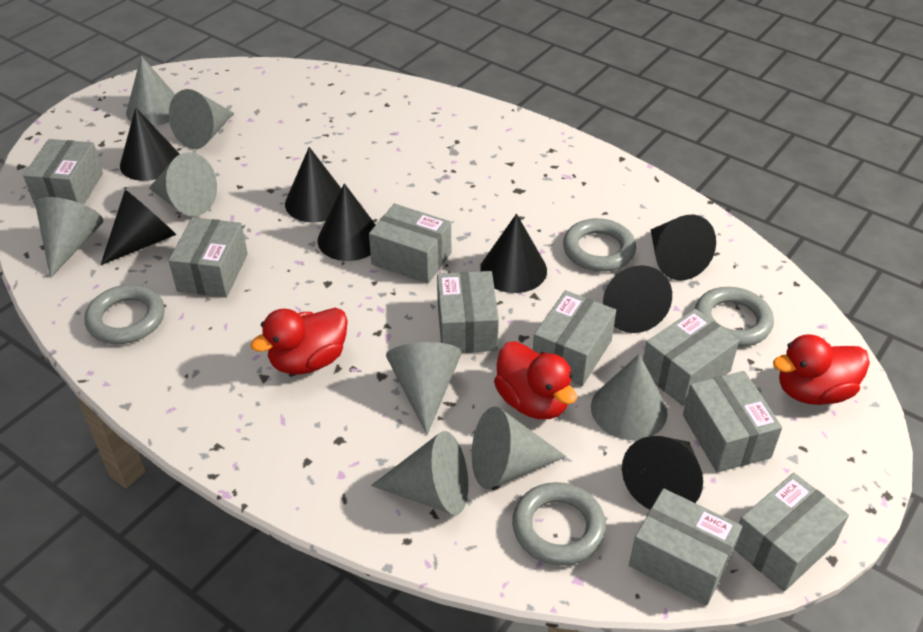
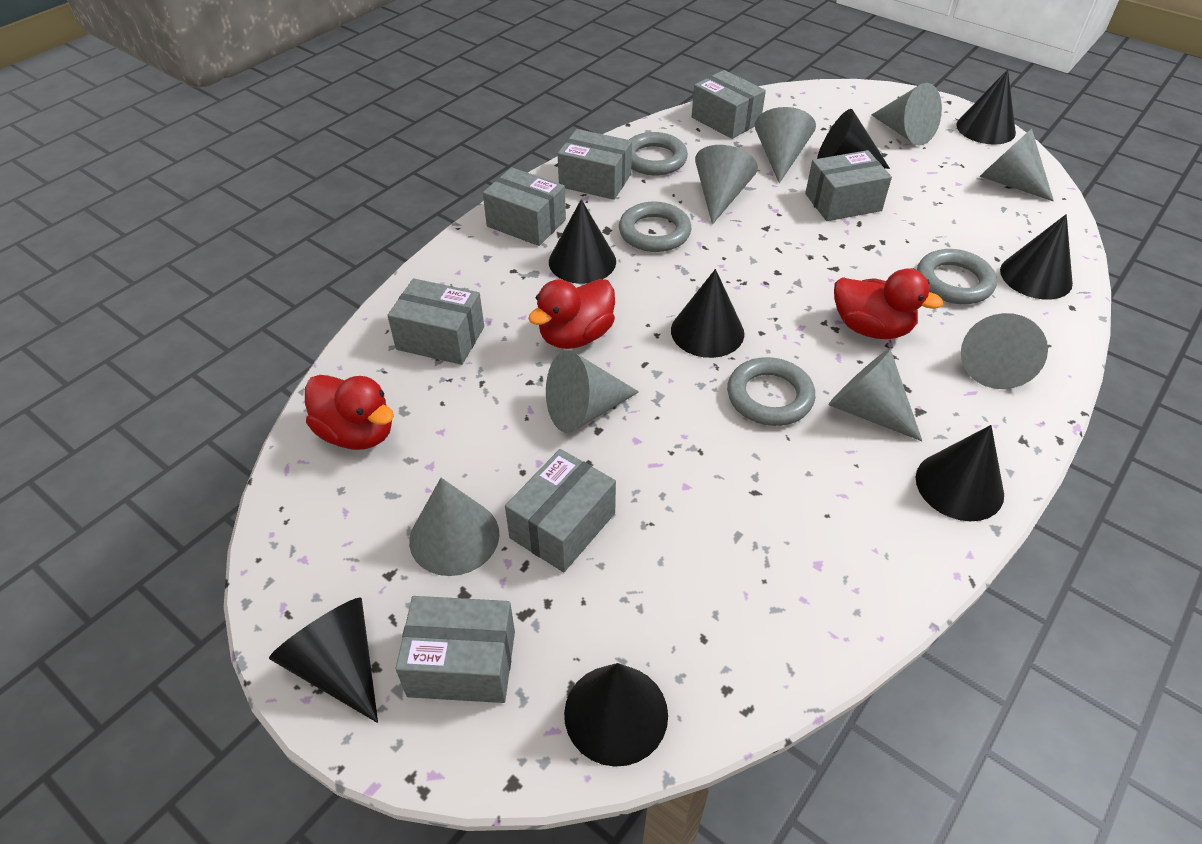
grey box: [23,139,103,205] [168,217,248,298] [369,204,451,284] [437,271,499,353] [533,290,616,386] [629,488,742,606] [643,309,739,406] [683,371,782,472] [735,473,849,592] = 9 -> [387,278,484,365] [395,596,515,703] [483,167,566,246] [505,449,616,572] [558,129,632,200] [692,70,766,139] [805,150,892,221] = 7

